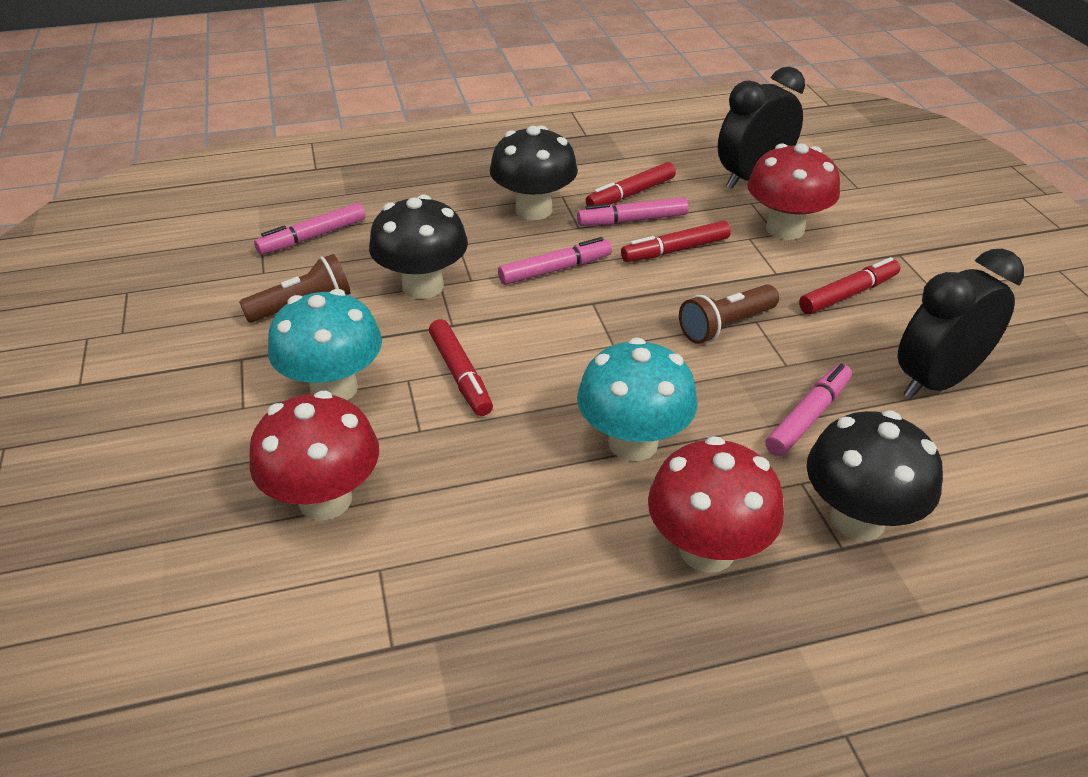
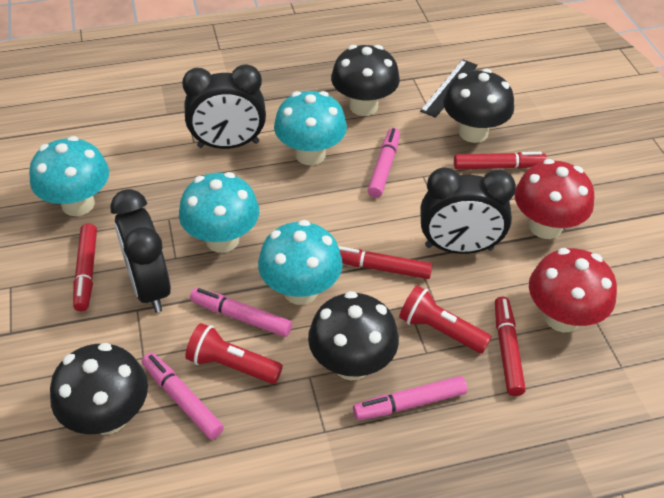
black clock: [718,67,805,189] [898,249,1024,399] = 2 -> [110,189,171,313] [182,64,266,149] [420,167,516,254] = 3
black mushroom: [369,194,468,299] [490,125,578,220] [807,410,943,541] = 3 -> [50,343,148,435] [308,291,399,380] [331,45,400,116] [443,69,514,143] = 4
black ruler: none = 0 -> [420,59,478,118] = 1
brown flashlight: [239,254,350,323] [679,284,779,344] = 2 -> none = 0
red flashlight: none = 0 -> [185,323,283,384] [399,286,491,354] = 2
red mushroom: [249,391,379,521] [648,436,784,573] [747,143,840,240] = 3 -> [515,159,594,239] [529,248,617,332] = 2
turquoise mushroom: [268,289,382,400] [577,338,697,461] = 2 -> [29,136,109,216] [179,172,259,253] [258,220,343,305] [274,91,347,165] = 4

